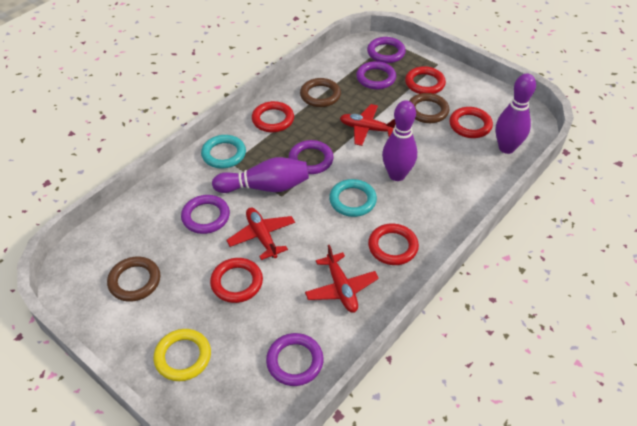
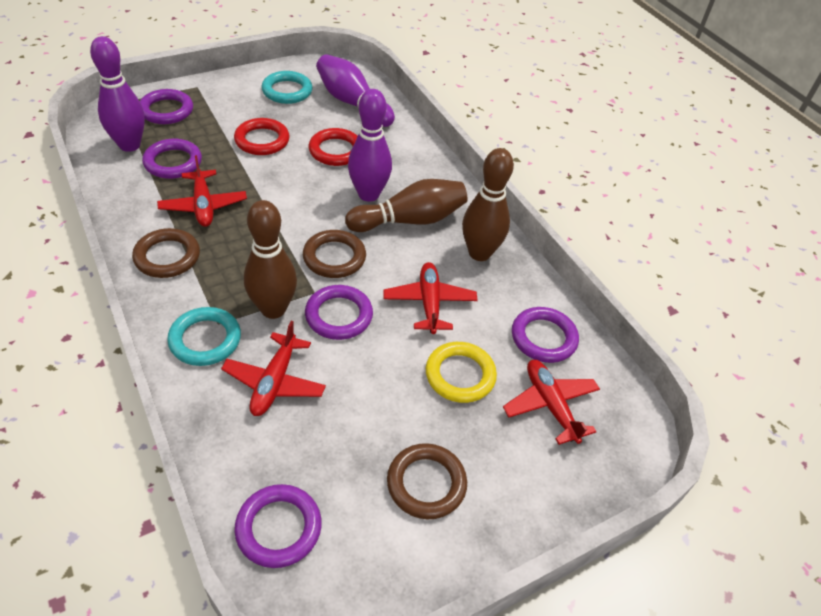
brown bowling pin: none = 0 -> [244,200,297,319] [345,179,468,232] [462,148,514,261] = 3
red plane: [226,208,295,260] [305,245,379,313] [340,104,396,146] = 3 -> [157,155,247,227] [221,321,326,416] [383,262,478,334] [503,360,600,445] = 4
red ring: [210,258,263,303] [252,101,294,132] [368,224,419,265] [405,66,446,94] [449,107,493,138] = 5 -> [234,118,290,155] [309,128,358,166] = 2

